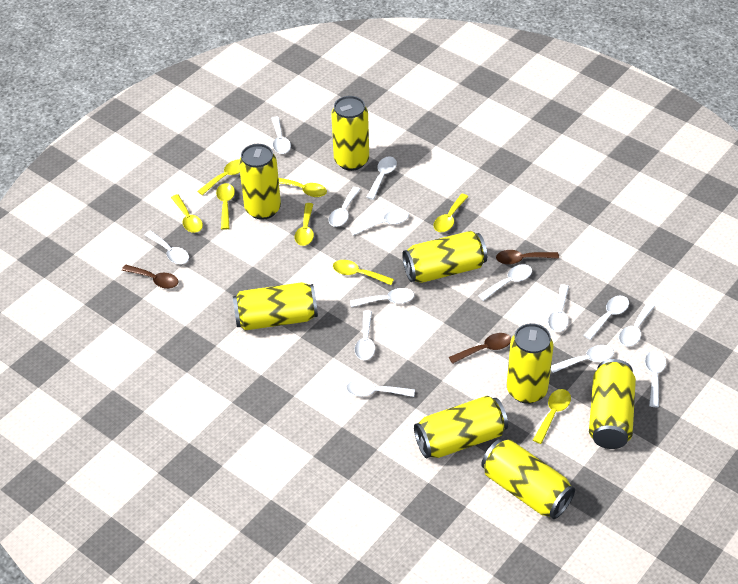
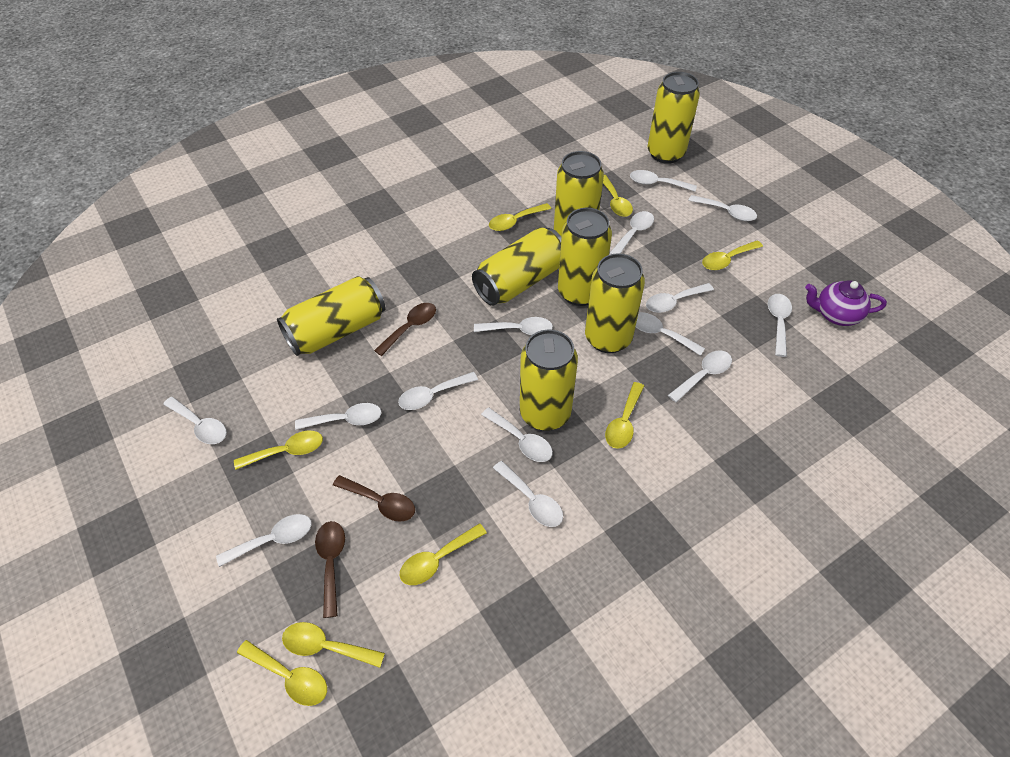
purple teapot: none = 0 -> [805,280,887,326] = 1
yellow can: [233,282,318,331] [239,144,281,220] [331,96,369,171] [402,231,487,283] [414,396,508,458] [481,439,575,519] [507,323,553,404] [589,359,636,449] = 8 -> [277,276,386,356] [472,227,561,306] [520,330,578,431] [554,151,604,237] [558,208,612,306] [585,253,645,353] [648,72,700,164] = 7

